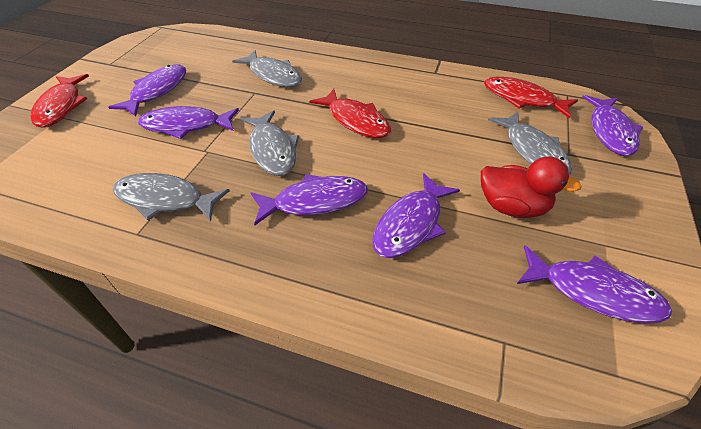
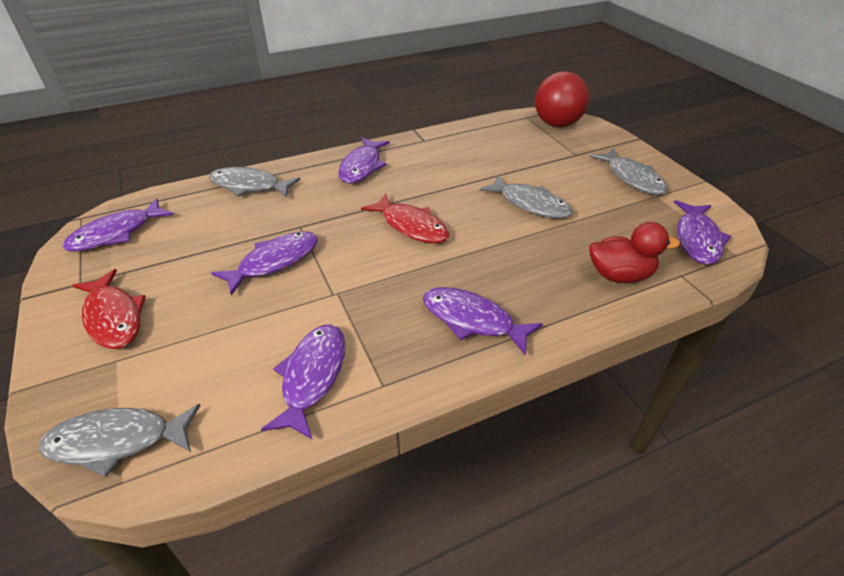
red ball: none = 0 -> [535,71,589,127] = 1
red fish: [31,74,89,128] [309,89,391,138] [484,77,578,119] = 3 -> [72,269,146,349] [361,193,449,244] = 2

